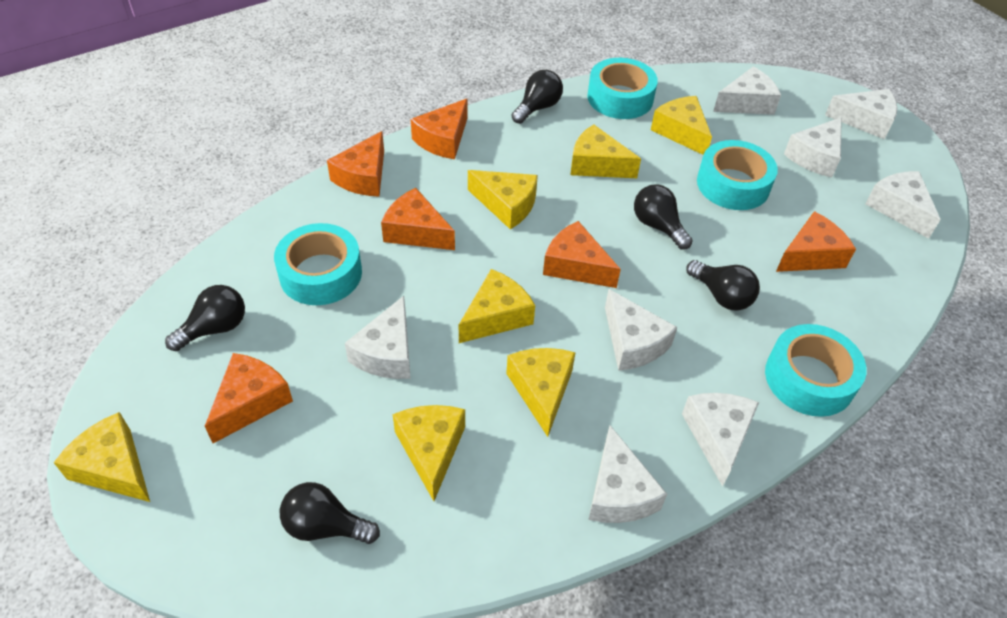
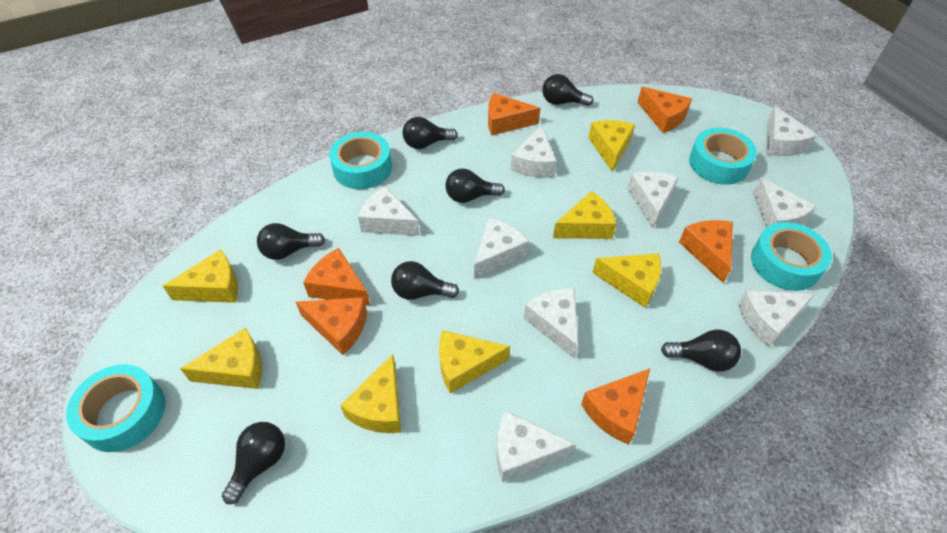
black light bulb: [165,285,245,351] [280,482,380,544] [512,70,563,124] [634,184,693,249] [686,260,760,311] = 5 -> [222,422,285,504] [257,223,325,260] [391,261,459,300] [402,117,458,149] [445,169,505,203] [542,74,593,106] [661,330,741,372] = 7
white cheese: [345,296,411,379] [588,425,667,523] [605,289,677,371] [682,393,759,487] [713,67,781,115] [784,117,842,177] [825,89,897,140] [865,171,941,239] = 8 -> [358,186,420,236] [474,218,529,279] [497,410,576,482] [511,125,557,177] [524,288,578,359] [627,171,679,228] [738,290,814,347] [753,178,816,228] [766,106,816,156] = 9

